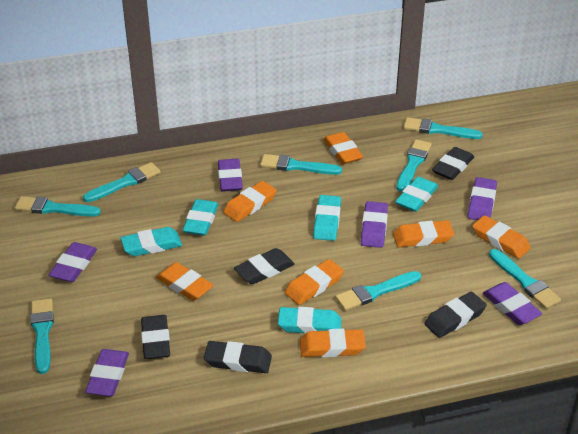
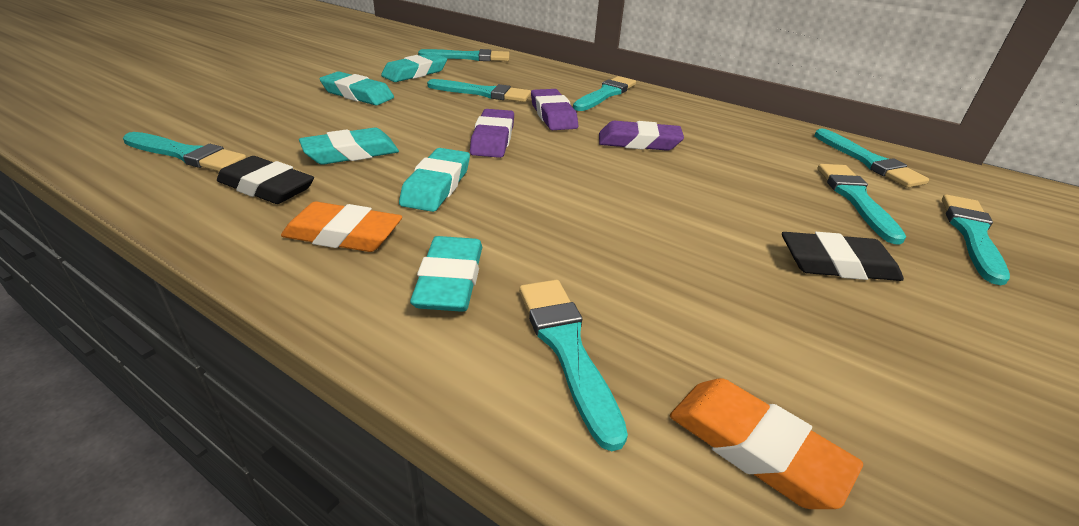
black eraser: [141,315,170,359] [204,341,272,373] [234,248,295,284] [424,292,487,338] [432,147,474,180] = 5 -> [217,156,314,204] [782,232,904,281] = 2
orange eraser: [156,262,214,301] [223,181,277,222] [285,259,344,305] [300,329,366,357] [323,132,363,164] [393,220,454,247] [472,215,531,259] = 7 -> [281,202,402,252] [670,378,863,509] = 2
purple eraser: [49,242,97,282] [85,349,129,396] [218,159,243,192] [361,201,388,248] [468,177,497,220] [483,282,542,325] = 6 -> [470,109,514,158] [531,89,578,130] [599,121,684,151] = 3

